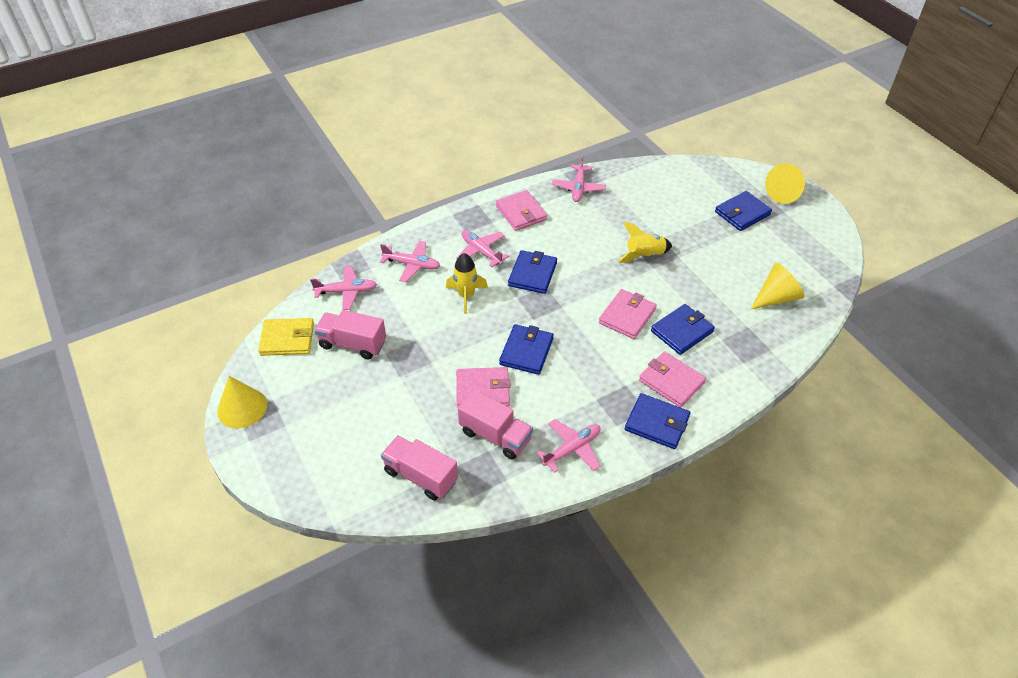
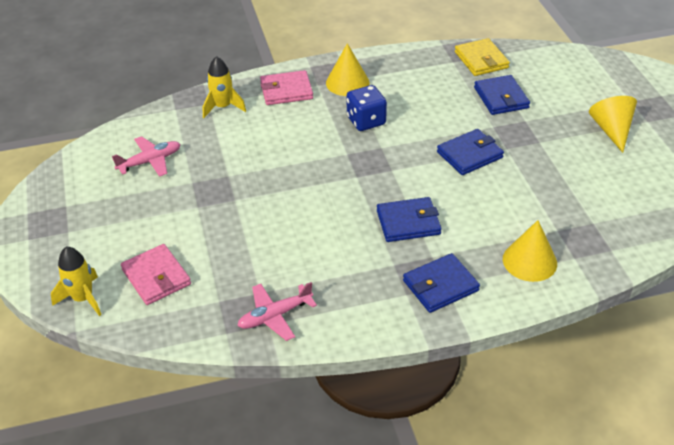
blue dice: none = 0 -> [347,85,387,131] = 1
blue wallet: [499,324,554,375] [508,250,557,294] [625,393,690,449] [651,304,715,355] [715,191,772,231] = 5 -> [377,197,442,242] [403,253,480,313] [437,129,504,175] [474,75,530,115] = 4
pink plane: [310,266,377,310] [380,241,440,282] [456,230,509,267] [536,419,600,473] [552,155,606,202] = 5 -> [112,136,181,177] [237,282,317,341] = 2
pink truck: [314,310,386,359] [381,435,458,501] [458,389,533,460] = 3 -> none = 0
pink wallet: [456,367,511,408] [496,190,547,231] [599,289,657,339] [639,351,706,408] = 4 -> [121,244,191,305] [260,70,313,105] = 2

